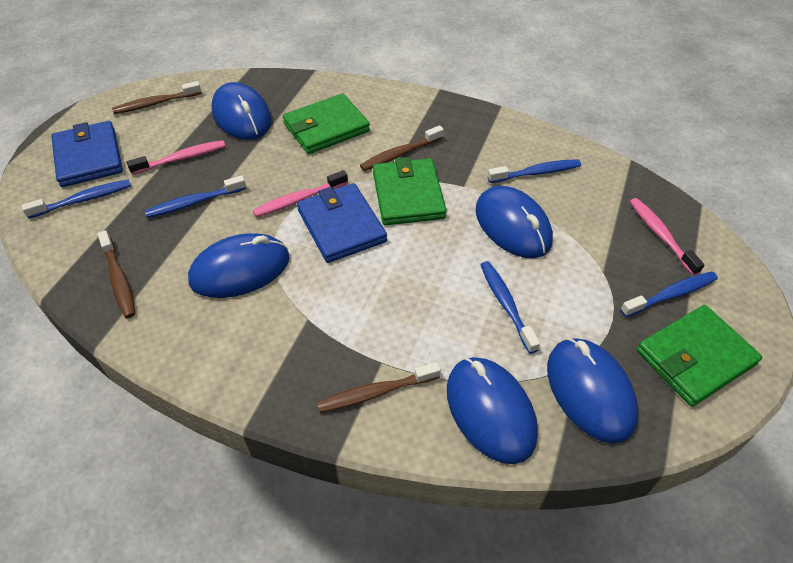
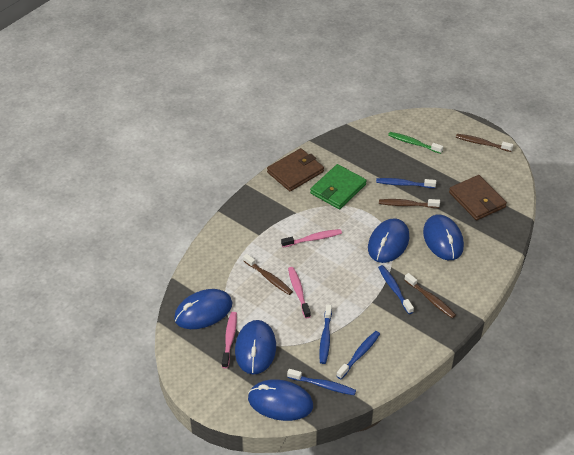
blue wallet: [51,121,123,187] [297,183,387,263] = 2 -> none = 0
brown wallet: none = 0 -> [267,148,324,191] [449,175,507,221] = 2
green toothbrush: none = 0 -> [388,132,443,154] = 1
green wallet: [283,94,370,154] [373,157,447,225] [636,305,762,407] = 3 -> [310,164,367,209] = 1

